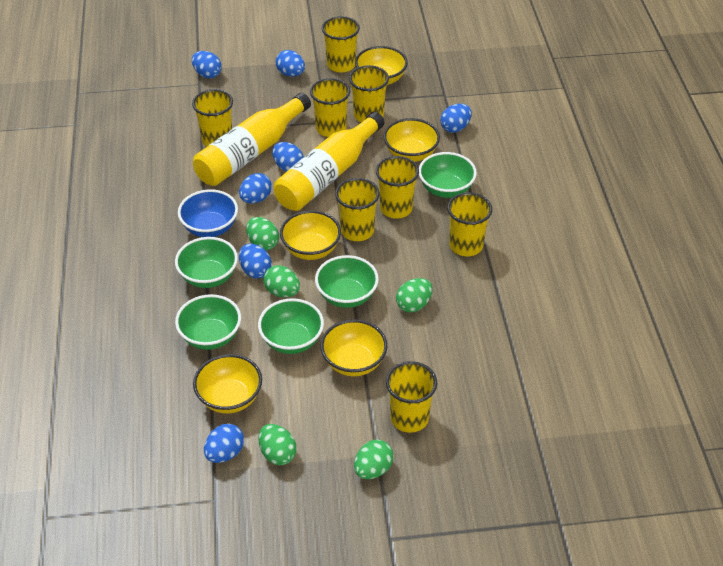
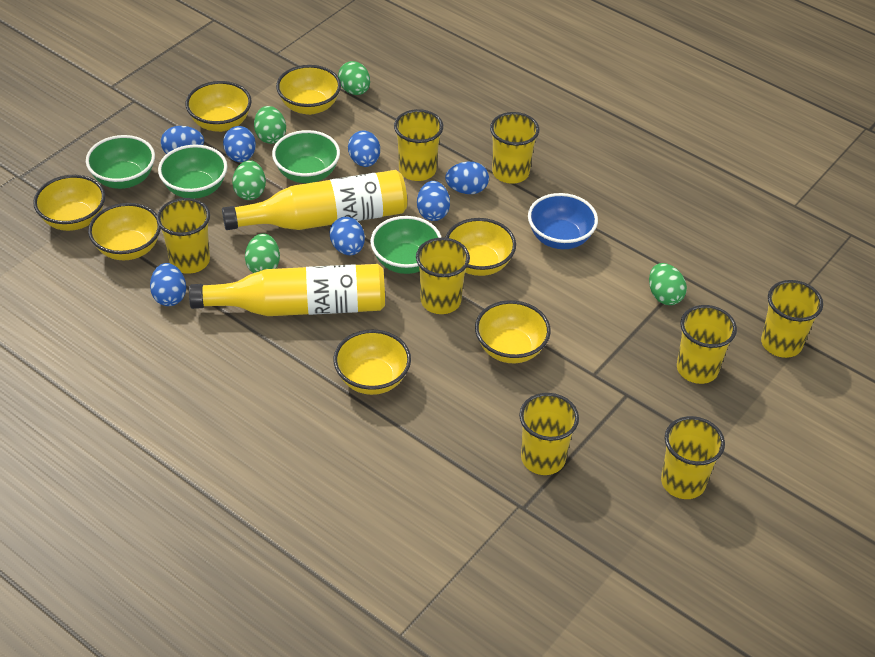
green bowl: [175,237,238,288] [175,294,241,350] [258,298,324,354] [315,255,379,308] [419,152,477,198] = 5 -> [86,135,155,189] [158,145,227,199] [272,130,340,183] [370,216,442,274] = 4
yellow bowl: [193,354,262,414] [280,210,341,260] [320,319,387,376] [355,46,408,85] [383,118,440,162] = 5 -> [33,175,105,231] [88,203,161,260] [185,81,252,132] [276,65,341,115] [333,329,411,395] [445,218,516,276] [475,300,551,363] = 7

